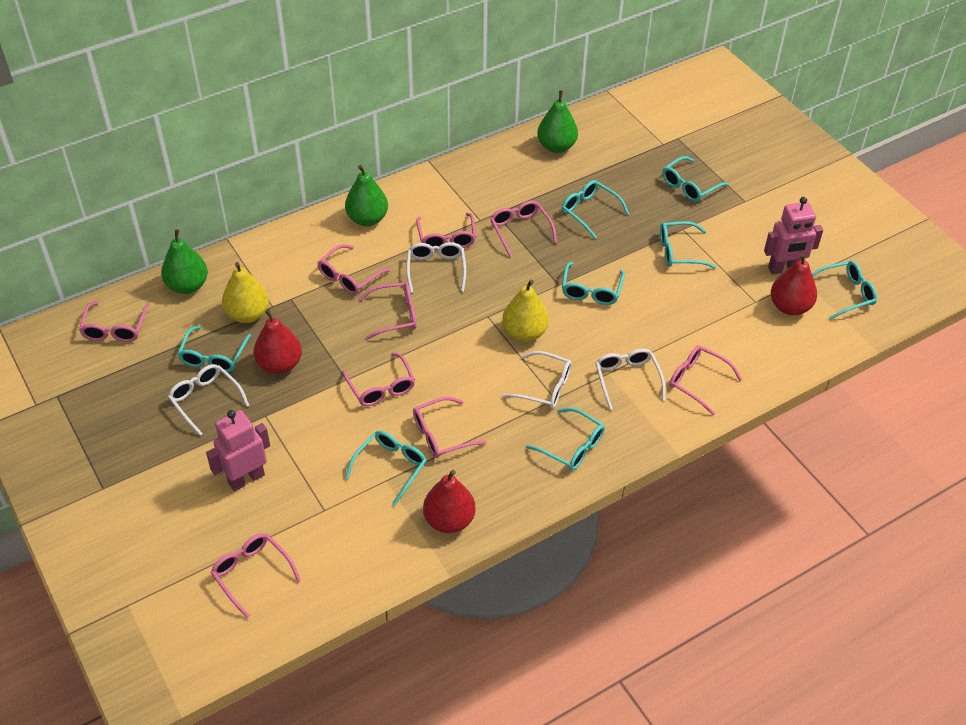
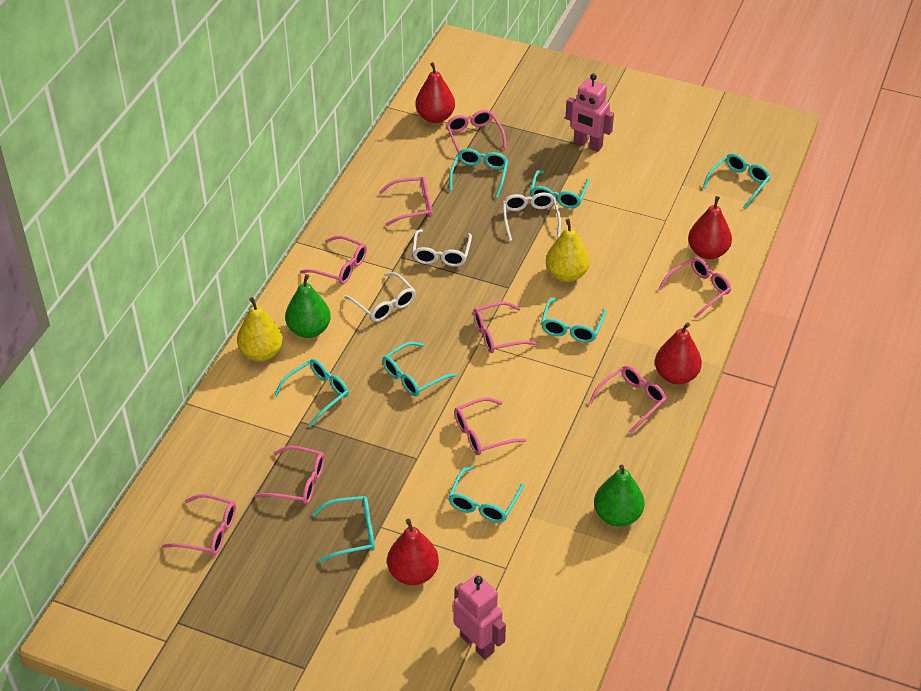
green pear: [161,229,208,294] [345,165,388,226] [537,90,578,153] = 3 -> [285,274,331,338] [594,465,645,527] = 2
red pear: [253,309,302,374] [423,470,476,533] [771,253,817,315] = 3 -> [387,519,439,585] [416,62,455,123] [655,322,702,385] [688,196,732,259] = 4
white glasses: [168,364,249,436] [406,242,466,293] [502,351,572,409] [595,349,665,410] = 4 -> [344,272,416,322] [412,229,472,267] [503,192,561,241] = 3

